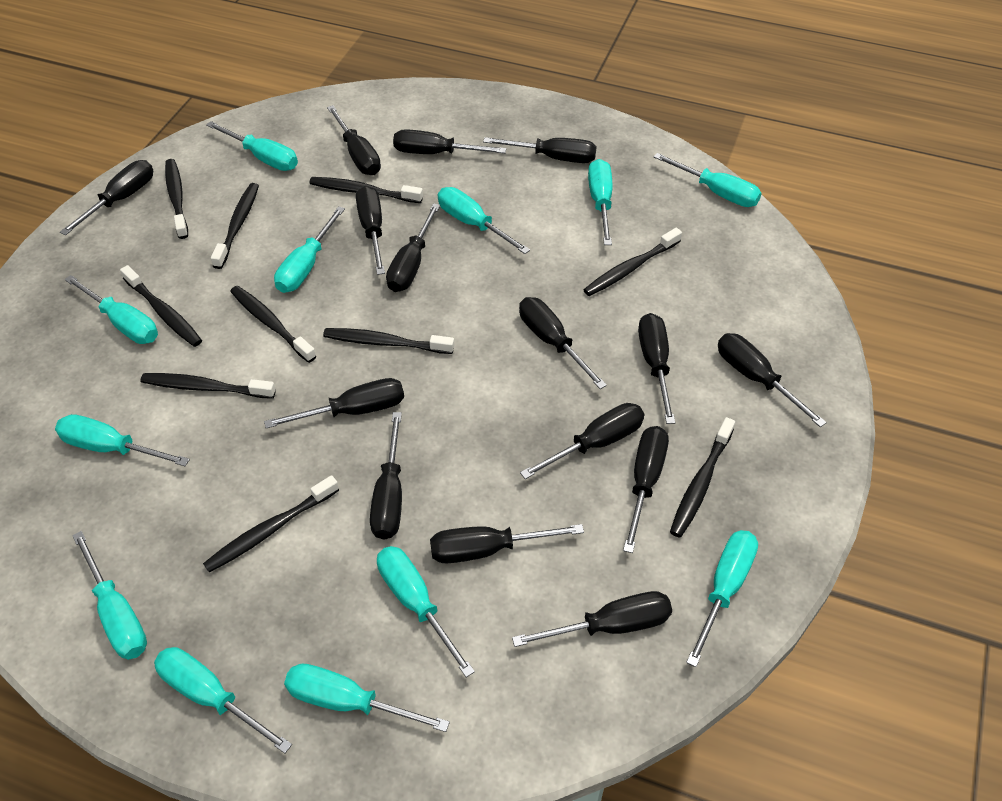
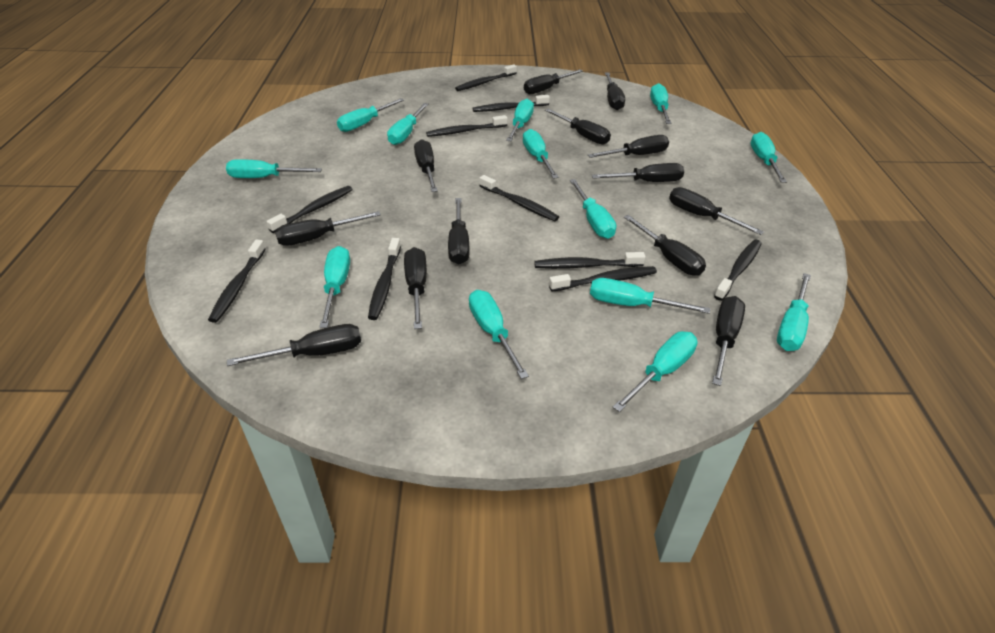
black screwdriver: [60,160,153,236] [264,378,404,428] [327,105,381,175] [356,186,385,275] [370,412,402,540] [386,203,440,292] [393,129,506,154] [430,524,584,563] [483,137,597,163] [512,591,672,647] [519,297,607,389] [520,403,644,479] [623,426,669,553] [638,313,675,424] [718,333,827,427] = 15 -> [227,324,361,366] [275,211,381,246] [404,247,427,329] [414,139,438,192] [448,198,470,264] [524,69,583,94] [545,109,611,145] [588,135,669,158] [592,163,684,182] [605,73,625,110] [624,215,706,276] [669,187,764,235] [712,296,745,386] = 13
turquoise screwdriver: [55,414,190,466] [64,275,158,344] [72,531,147,660] [154,647,292,754] [206,121,298,171] [274,206,345,293] [284,664,450,732] [377,546,475,678] [438,187,530,254] [588,159,613,245] [654,153,762,207] [686,530,758,667] = 12 -> [226,159,322,178] [319,246,350,328] [337,98,404,132] [387,103,429,145] [469,290,529,379] [506,99,534,141] [523,129,559,179] [570,179,616,239] [590,278,710,314] [613,331,698,412] [650,83,671,124] [751,132,787,183] [777,273,811,351] = 13

